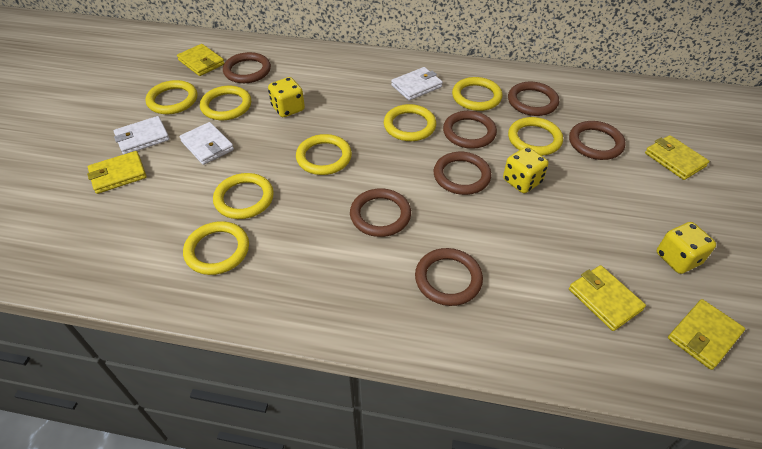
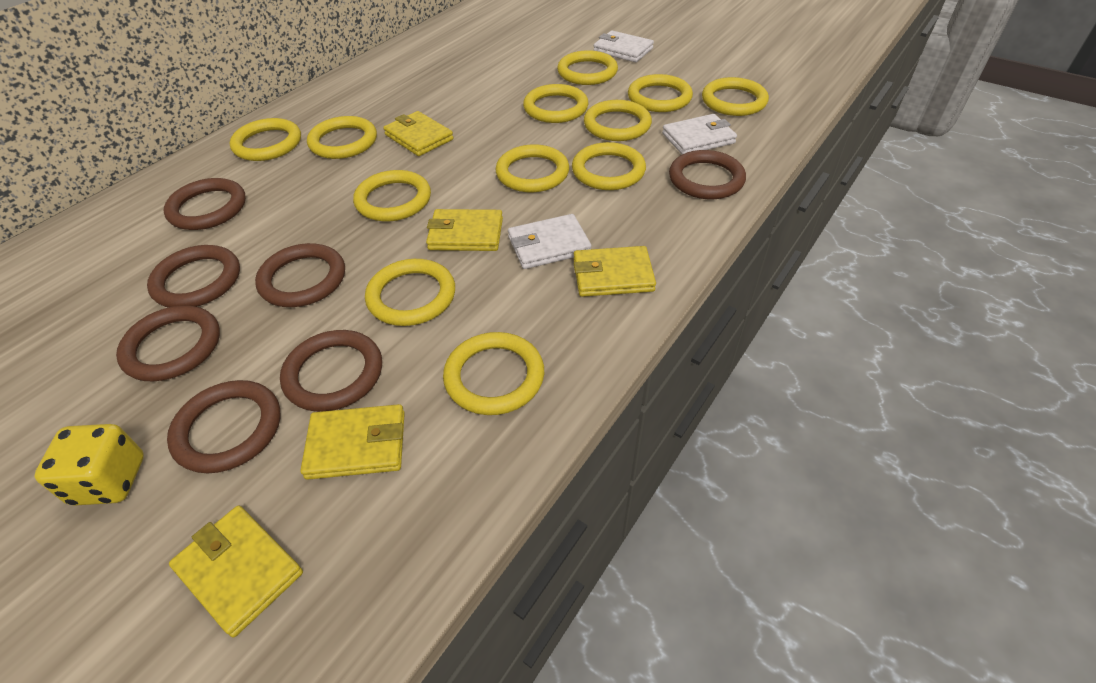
yellow dice: [268,77,305,117] [503,147,548,193] [657,222,716,274] = 3 -> [34,424,144,506] = 1
yellow ring: [145,80,197,114] [183,221,249,275] [200,86,251,120] [213,173,274,219] [296,134,352,175] [384,104,436,141] [452,77,502,111] [508,117,563,156] = 8 -> [230,118,301,161] [307,116,377,159] [353,170,431,221] [365,259,455,326] [443,332,544,415] [496,144,569,192] [523,84,588,123] [557,50,618,85] [572,142,646,190] [584,100,652,141] [628,74,693,112] [702,77,769,116] = 12

